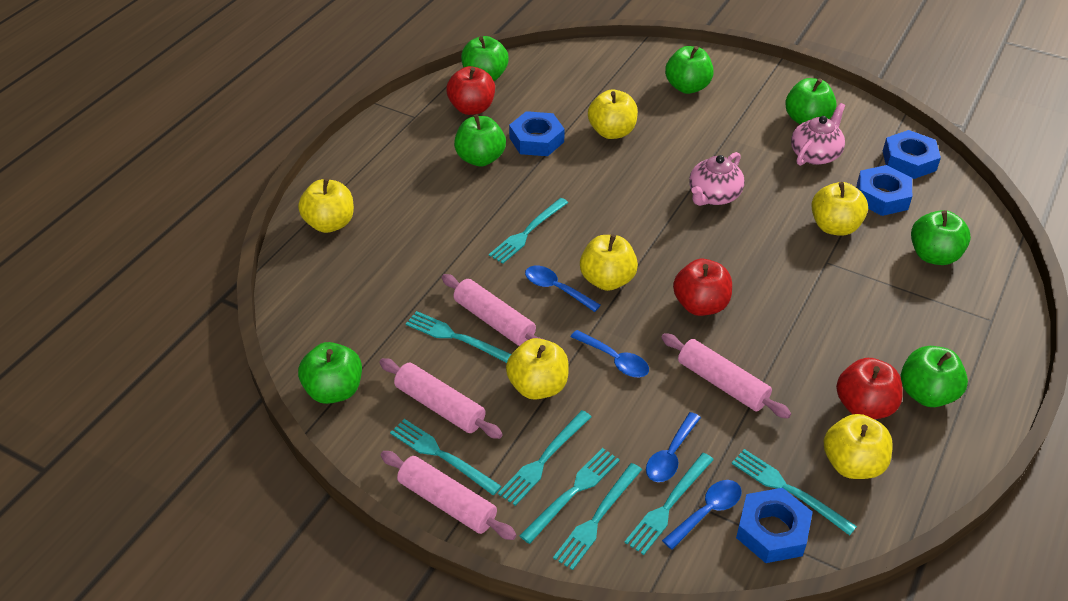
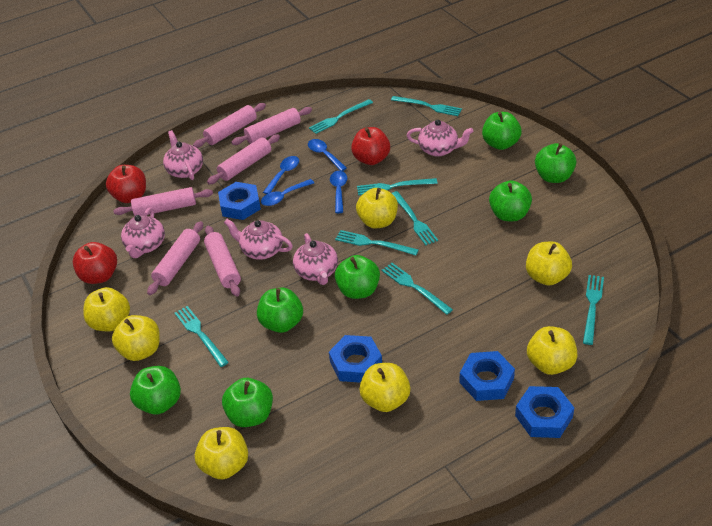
pink rolling pin: [380,358,503,439] [381,451,517,540] [442,274,542,346] [661,333,791,418] = 4 -> [113,187,213,216] [147,221,203,295] [193,103,266,148] [204,226,241,297] [207,134,280,184] [231,107,312,145] = 6
pink teapot: [689,152,745,206] [791,103,845,166] = 2 -> [121,208,165,258] [163,130,203,180] [224,219,293,260] [293,233,338,285] [406,120,473,157] = 5
yellow apple: [298,178,354,233] [506,338,569,400] [580,234,638,291] [588,90,638,139] [811,182,868,236] [824,414,893,479] = 6 -> [83,287,130,331] [112,315,160,361] [195,427,248,479] [356,188,398,228] [359,363,410,412] [526,242,572,286] [527,326,577,375] = 7

